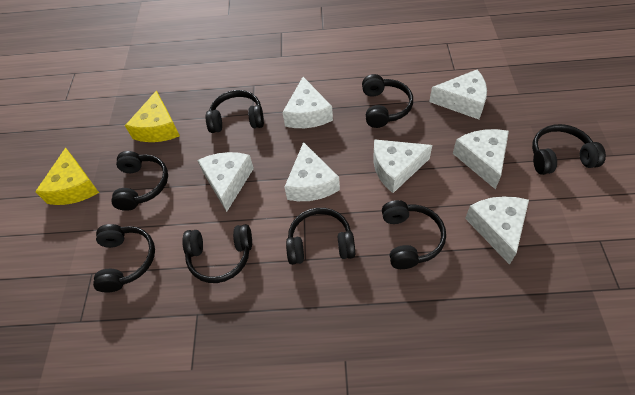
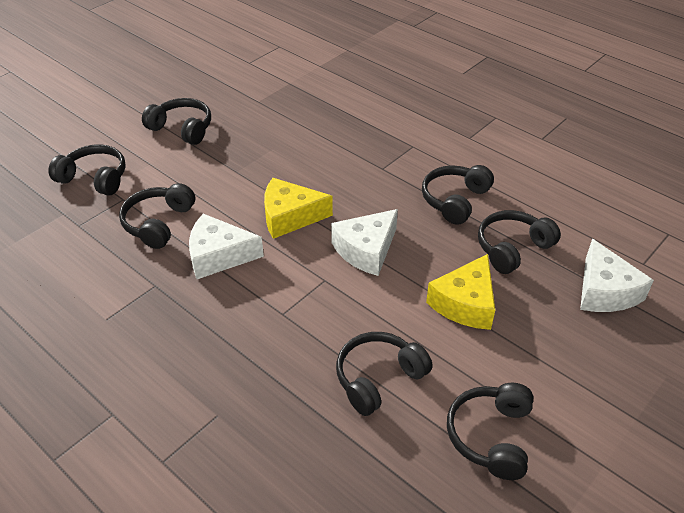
black headphones: [93,224,155,293] [111,151,168,211] [182,224,252,283] [206,90,264,133] [286,208,355,265] [362,74,413,128] [382,200,446,269] [532,124,606,175] = 8 -> [48,144,126,195] [119,183,195,249] [142,98,211,145] [336,332,433,416] [422,165,494,225] [447,383,534,480] [478,210,561,274] = 7
white cheese: [197,152,254,212] [282,77,333,128] [285,142,340,201] [373,139,432,193] [429,69,487,119] [453,129,509,189] [465,196,529,265] = 7 -> [189,214,264,279] [331,209,398,276] [580,239,654,312] = 3

